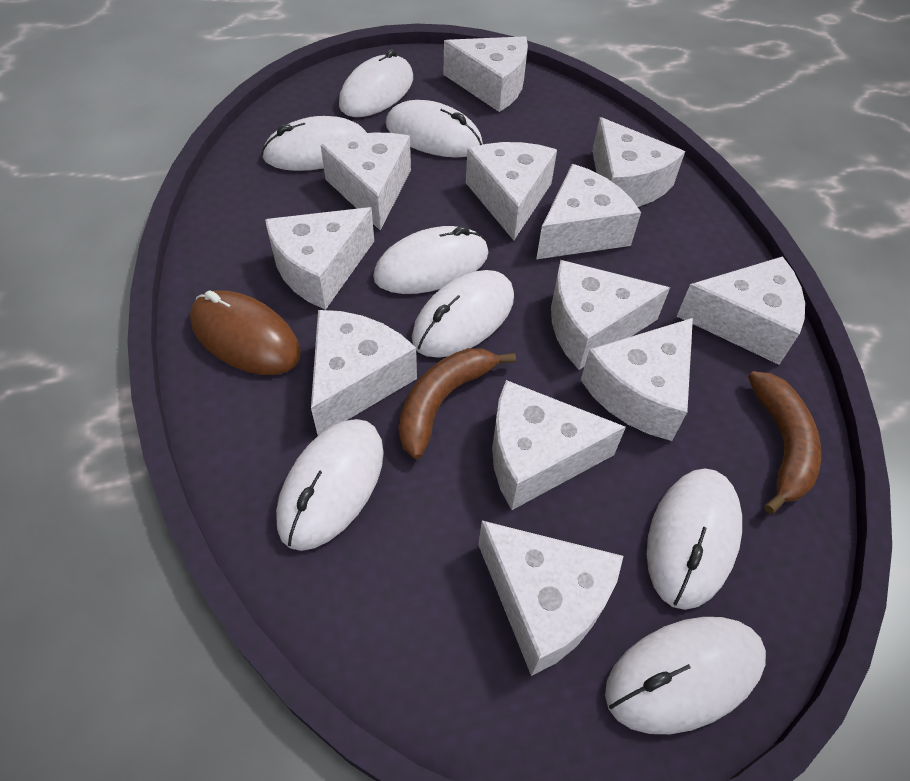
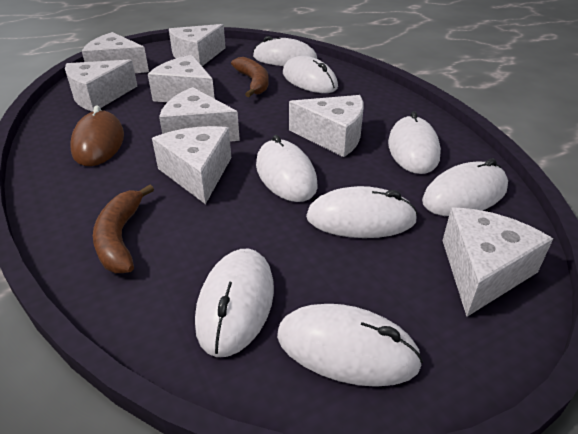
white cheese: [265,207,374,310] [311,310,417,435] [320,133,411,231] [443,36,528,112] [466,142,557,240] [479,521,623,676] [492,380,626,510] [536,164,641,259] [551,260,670,370] [581,318,693,441] [592,117,685,207] [677,256,805,365] = 12 -> [65,59,137,112] [82,32,149,73] [148,55,215,102] [152,126,231,204] [159,87,240,142] [169,24,226,66] [289,95,364,157] [442,207,553,317] = 8

